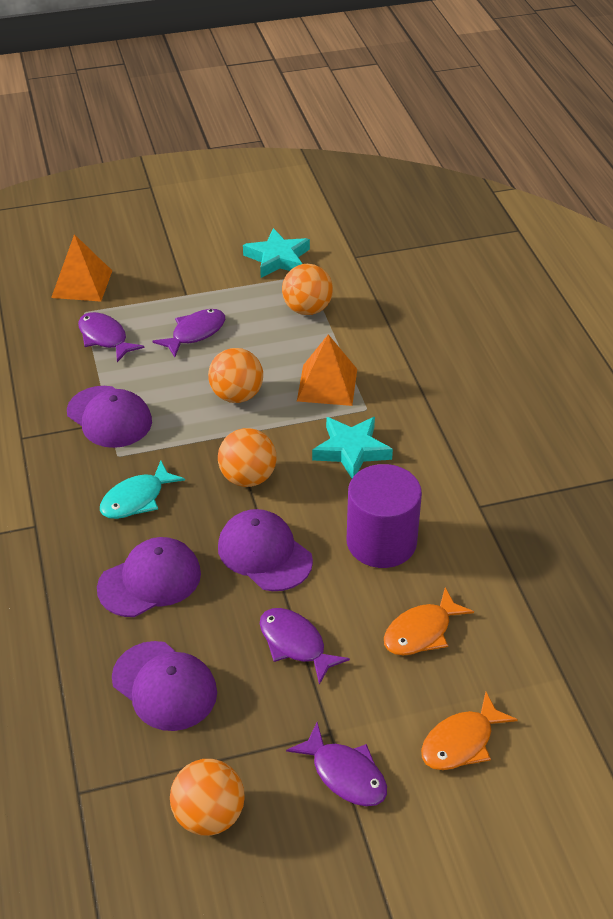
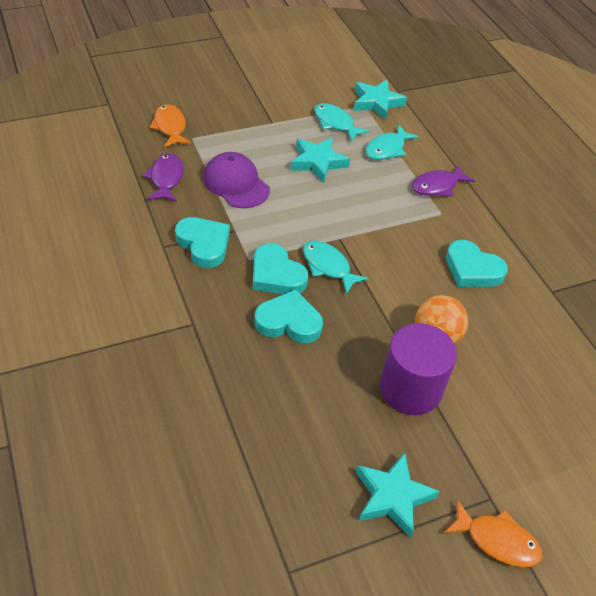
orange ball: [170,759,245,836] [208,348,263,403] [218,428,277,487] [282,264,333,315] = 4 -> [415,295,468,344] = 1
orange pyramid: [51,234,112,301] [297,334,357,406] = 2 -> none = 0
purple cap: [67,386,152,448] [97,537,201,617] [112,641,217,731] [218,509,313,591] = 4 -> [203,152,270,208] = 1
purple fish: [78,312,144,362] [152,309,225,357] [260,608,350,685] [286,722,387,806] = 4 -> [143,154,184,202] [412,165,475,196] = 2
turquoise fish: [100,461,185,519] = 1 -> [303,241,369,294] [314,103,370,142] [365,125,419,160] = 3
turquoise heart: none = 0 -> [175,217,230,268] [253,243,308,294] [254,290,323,343] [446,240,508,287] = 4
turquoise star: [243,228,310,278] [312,417,393,478] = 2 -> [290,137,350,183] [354,80,407,120] [356,453,440,538] = 3

